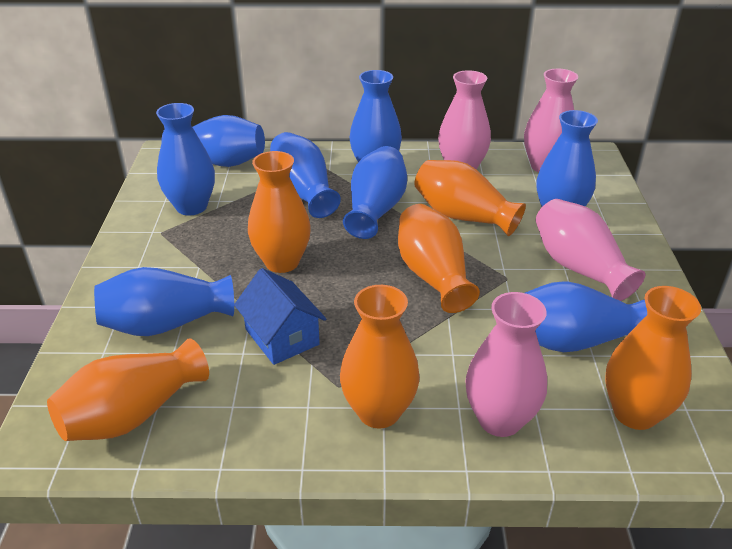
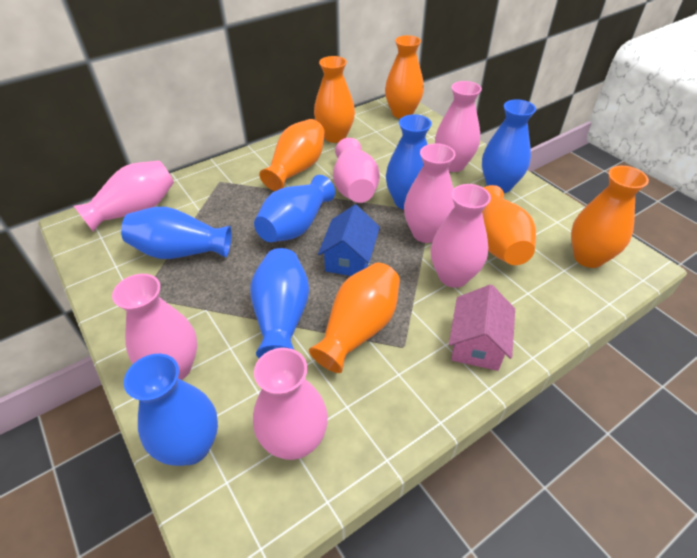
blue vase: [94,267,234,336] [156,103,215,215] [162,115,265,167] [270,132,341,218] [343,146,407,239] [350,70,402,162] [525,281,647,352] [537,110,598,207] = 8 -> [121,207,232,259] [124,354,218,466] [250,248,309,358] [254,175,335,242] [386,114,432,210] [482,99,536,193] = 6
pink house: none = 0 -> [449,285,515,371] = 1
pink vase: [438,70,491,170] [465,292,547,437] [524,69,578,172] [536,199,645,301] = 4 -> [74,160,174,232] [112,274,197,380] [253,348,328,460] [333,138,380,203] [404,143,456,243] [431,184,491,288] [435,81,482,172] = 7

